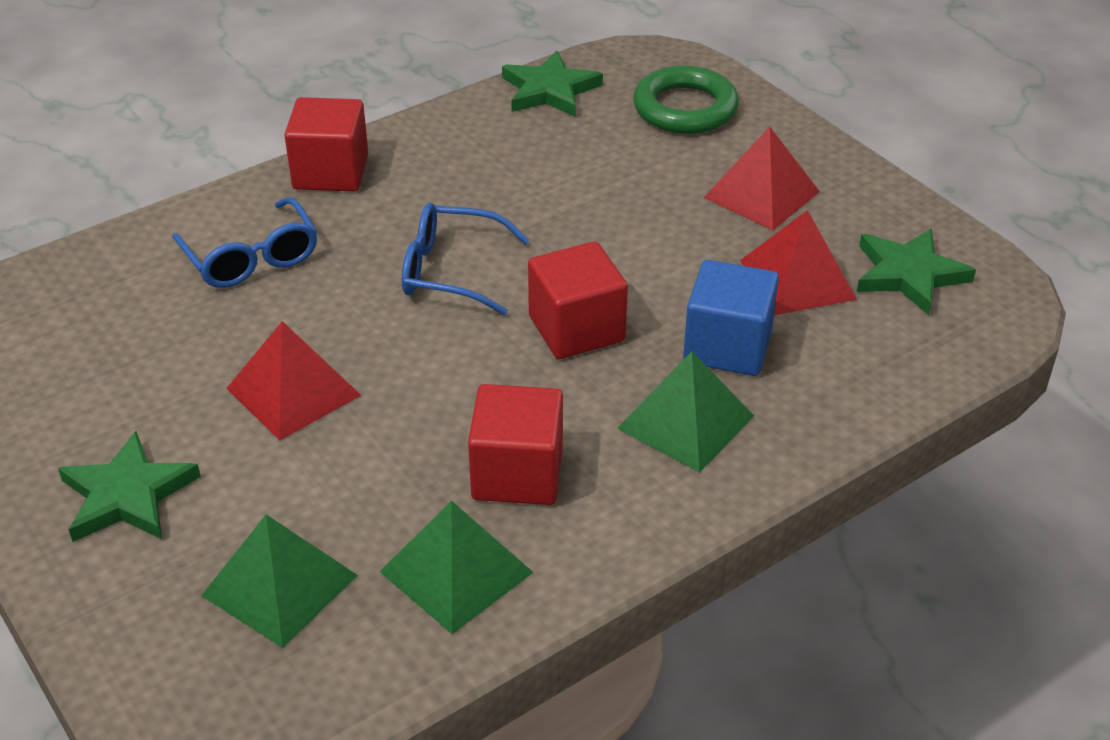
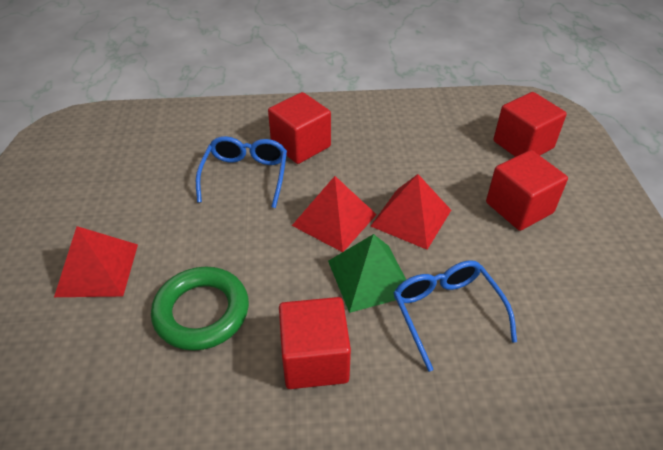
blue cube: [683,260,779,376] = 1 -> none = 0
green pyramid: [201,514,358,648] [380,501,533,634] [617,351,754,473] = 3 -> [328,234,406,313] = 1
green star: [58,431,201,542] [502,51,603,117] [857,228,976,315] = 3 -> none = 0
red cube: [285,97,368,192] [468,384,563,505] [528,241,628,359] = 3 -> [268,92,331,164] [279,297,351,389] [486,150,568,231] [493,92,567,157] = 4

